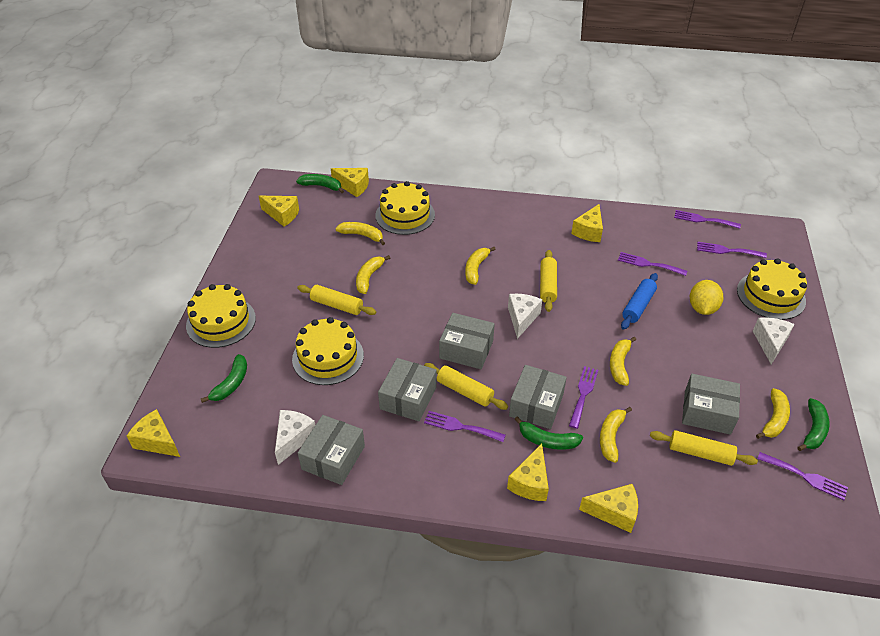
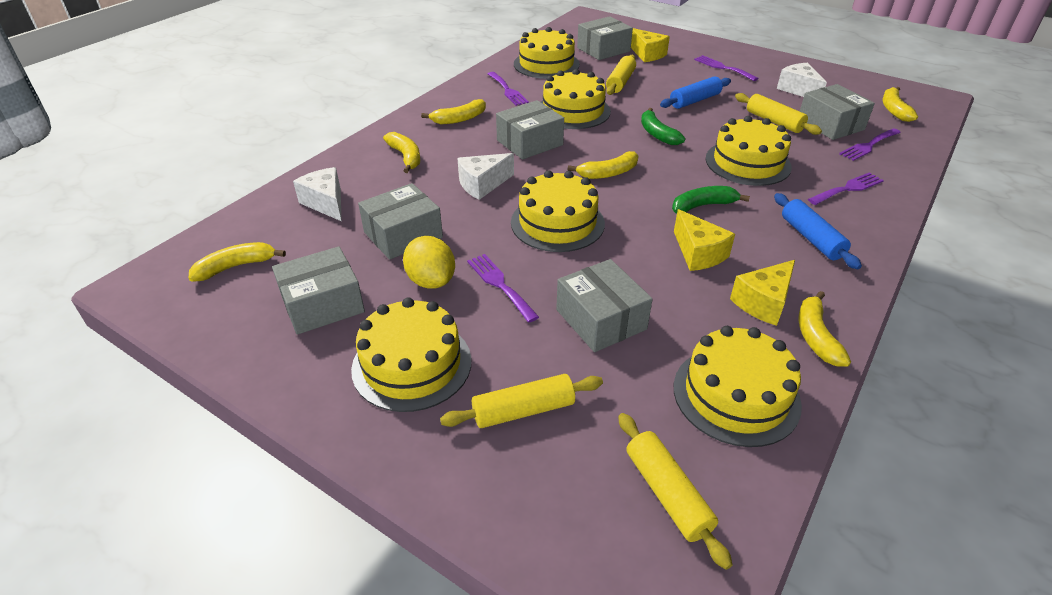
blue rolling pin: [621,273,658,330] = 1 -> [660,76,731,109] [774,193,862,269] = 2
green banana: [201,354,247,403] [296,174,344,193] [515,416,583,450] [797,398,829,451] = 4 -> [641,108,685,145] [672,186,750,213] = 2
grey box: [298,415,365,485] [378,358,437,421] [439,313,495,369] [509,365,567,429] [682,374,740,435] = 5 -> [272,246,365,335] [358,183,443,260] [496,100,564,160] [556,259,653,352] [577,16,633,60] [800,84,875,140] = 6
purple fork: [424,411,506,442] [569,366,598,429] [618,252,687,276] [674,210,741,229] [697,242,767,258] [757,452,848,500] = 6 -> [467,254,539,323] [488,72,529,106] [694,55,759,81] [808,172,884,205] [839,128,901,161] = 5
yellow cake: [186,284,256,348] [292,317,364,385] [375,181,435,235] [737,258,807,320] = 4 -> [351,297,471,412] [511,170,605,252] [514,27,580,79] [541,69,611,129] [674,326,802,447] [706,116,792,186] = 6
yellow cheese: [127,409,180,457] [259,196,299,227] [331,168,369,197] [507,444,549,501] [571,204,603,242] [579,484,638,533] = 6 -> [631,28,670,62] [674,209,735,271] [730,260,795,326] = 3

